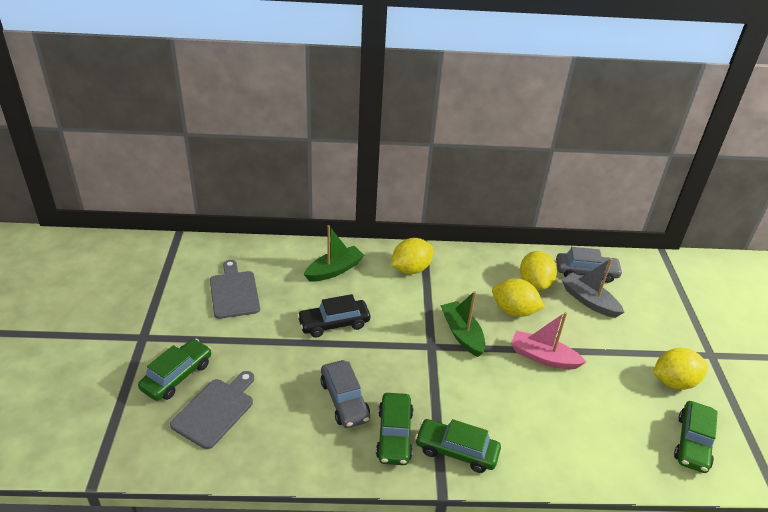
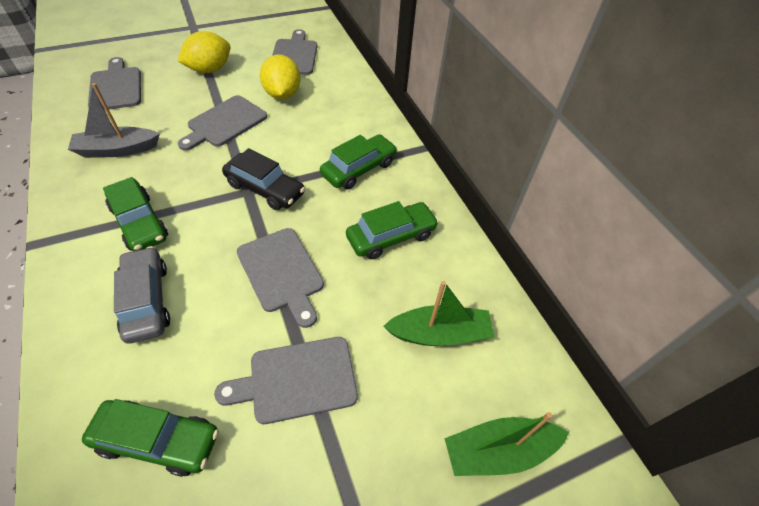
grey car: [321,360,370,428] [556,247,623,283] = 2 -> [114,246,170,344] = 1
grey cutting board: [170,371,254,449] [210,260,260,319] = 2 -> [88,57,141,110] [178,95,267,151] [214,337,358,424] [237,228,324,328] [272,29,317,75] = 5
pink boat: [511,312,586,369] = 1 -> none = 0
yellow lemon: [391,238,434,274] [492,278,545,317] [520,251,557,290] [653,348,708,390] = 4 -> [178,31,231,73] [260,54,301,99] = 2

